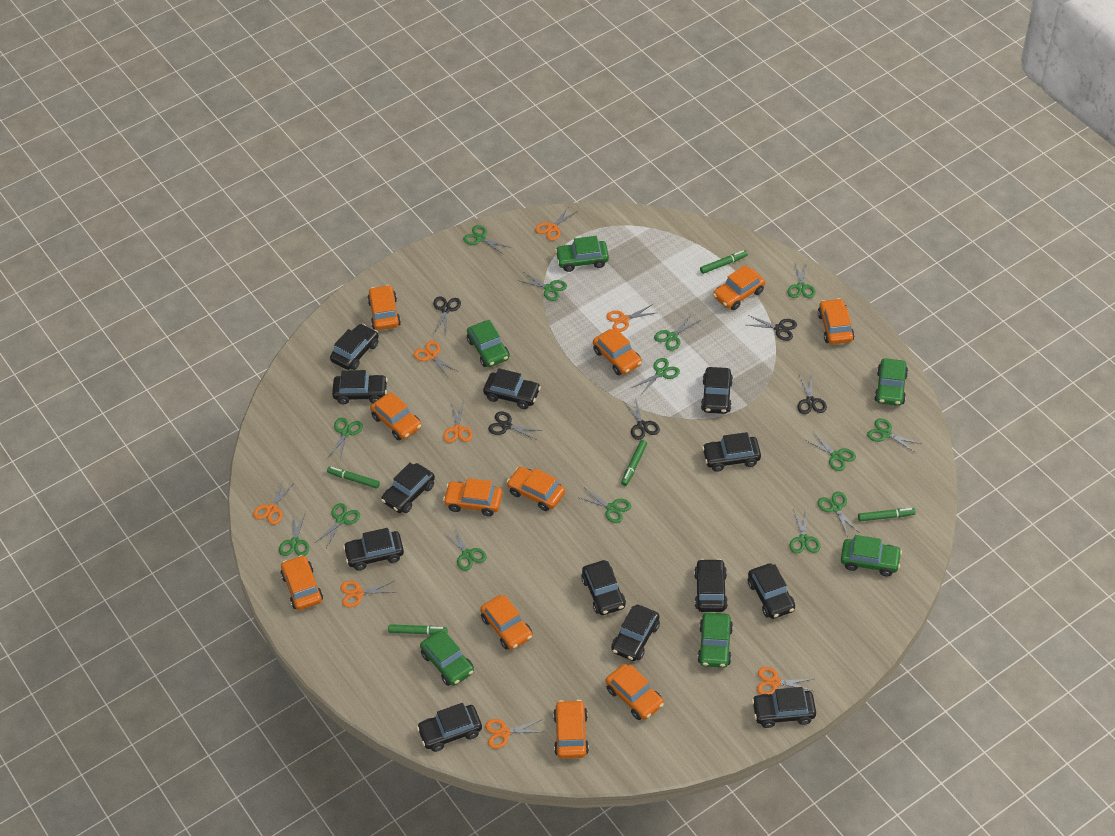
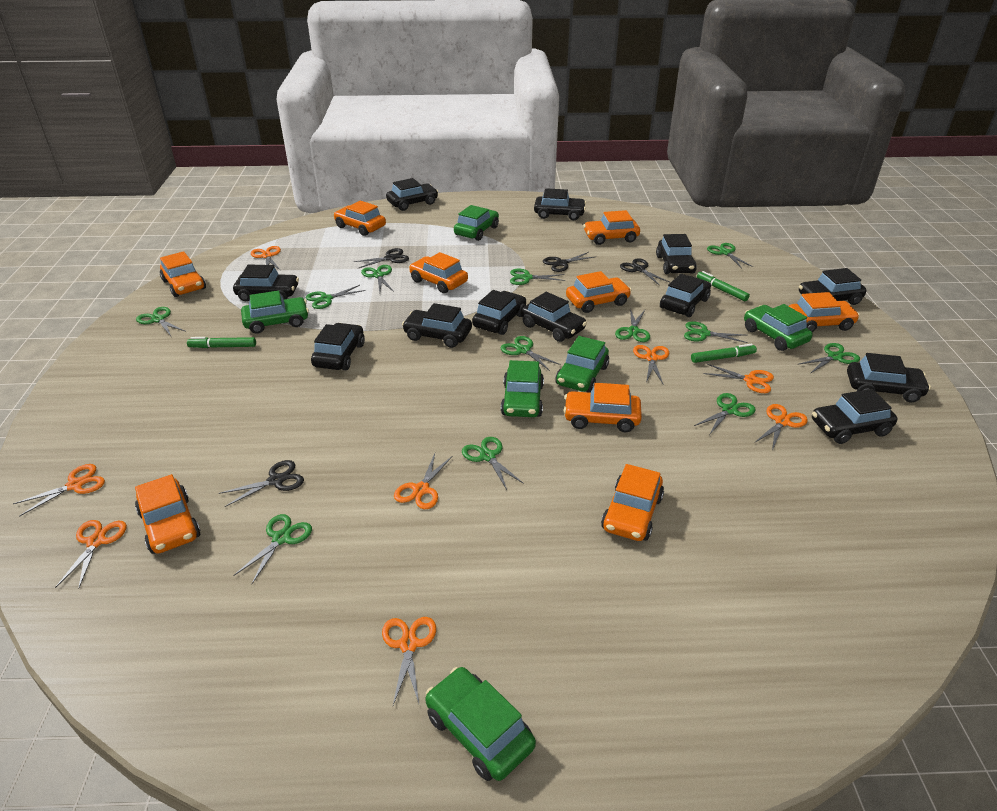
black car: [330,324,379,370] [332,370,388,404] [343,528,404,571] [381,463,435,513] [417,703,482,752] [483,368,541,409] [581,560,626,615] [611,605,660,661] [694,559,728,612] [701,367,733,414] [702,432,761,472] [748,563,795,619] [752,687,816,728] = 13 -> [233,264,299,301] [311,323,365,370] [386,178,438,211] [402,303,472,348] [472,290,526,335] [521,292,587,342] [534,188,586,220] [656,234,697,274] [660,274,711,317] [799,268,866,305] [812,389,897,444] [847,353,931,402] = 12
black scissors: [433,296,461,333] [488,411,542,440] [624,397,660,440] [748,315,797,341] [797,374,827,414] = 5 -> [219,460,304,507] [354,248,409,268] [543,252,594,272] [620,258,669,286] = 4
green marker: [327,466,380,489] [388,624,447,635] [621,440,647,486] [700,250,748,274] [858,508,916,521] = 5 -> [187,337,256,348] [691,343,757,363] [697,271,750,301] = 3
green scissors: [279,511,309,556] [315,503,360,548] [328,418,363,460] [443,525,487,571] [463,225,511,255] [517,272,567,301] [577,488,631,523] [632,358,680,395] [654,316,700,350] [788,261,816,298] [789,509,820,554] [805,432,856,471] [817,492,860,537] [867,418,921,453] = 14 -> [136,307,186,336] [233,514,312,584] [306,285,366,309] [361,265,394,292] [462,437,524,490] [501,336,561,371] [510,269,565,285] [615,309,650,342] [684,321,748,343] [694,393,756,435] [707,243,753,269] [799,343,860,374] = 12
orange car: [280,555,323,610] [367,285,401,330] [370,392,422,441] [443,478,503,516] [480,595,533,650] [507,467,565,511] [553,700,589,759] [593,328,642,375] [605,664,664,720] [713,265,765,310] [818,298,854,344] = 11 -> [135,474,201,554] [160,251,206,297] [334,201,386,236] [409,252,468,293] [563,383,642,432] [566,271,631,313] [583,210,640,245] [601,464,664,541] [789,292,860,332] = 9

